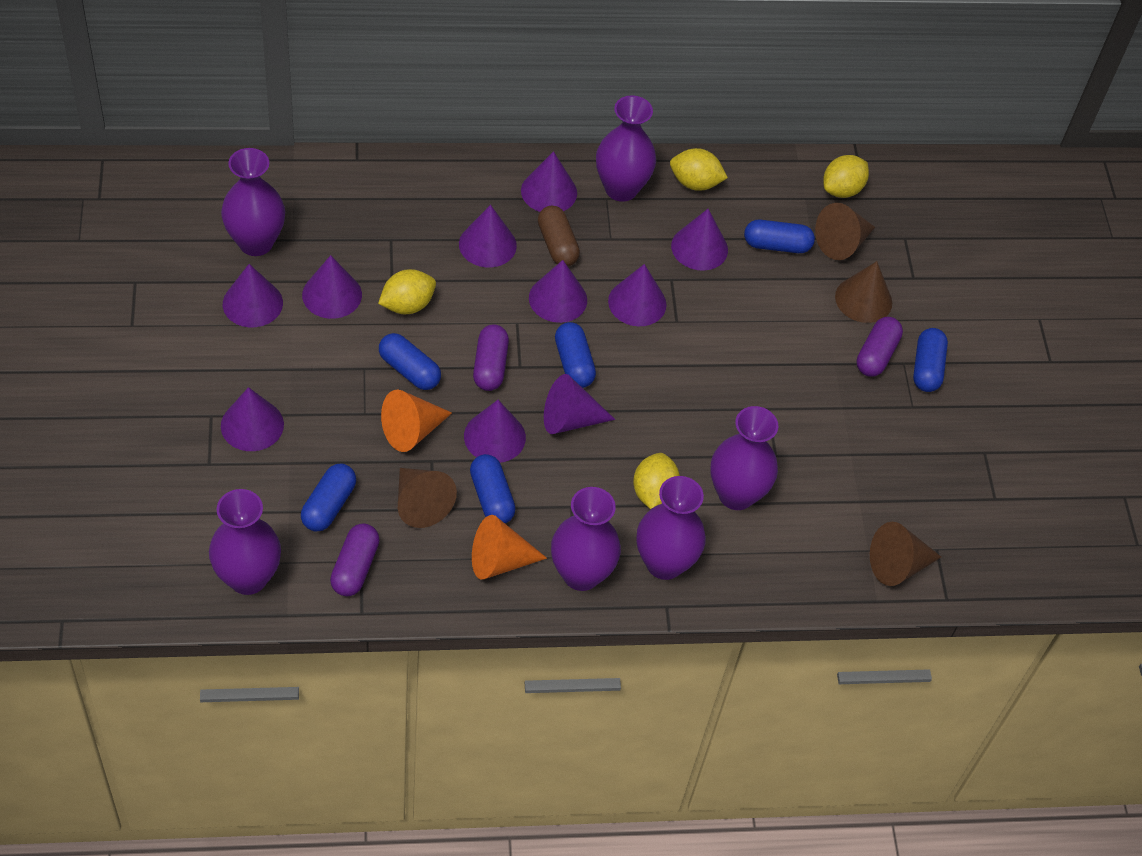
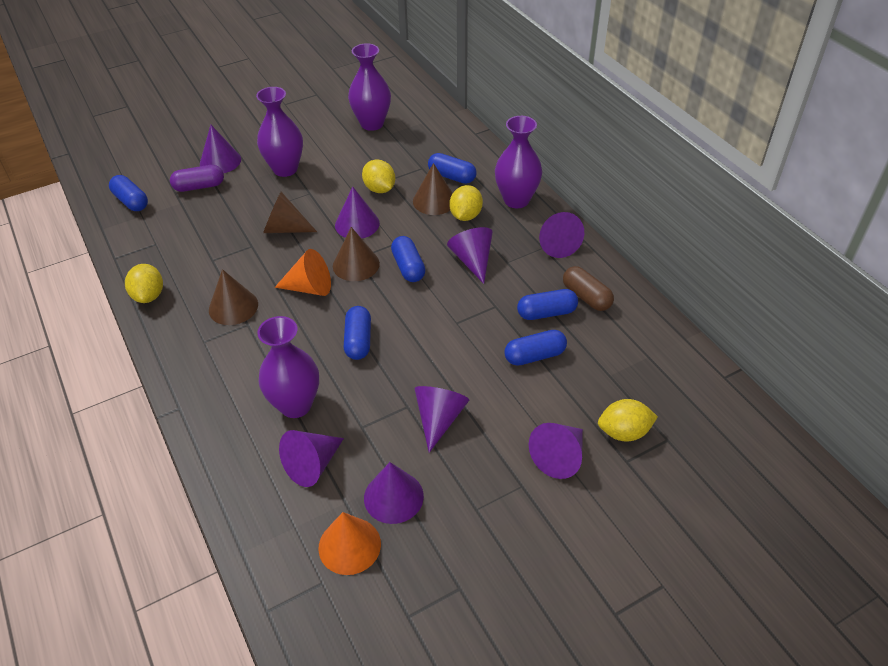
purple capsule: [330,523,380,596] [473,324,509,391] [856,317,903,377] = 3 -> [170,165,224,192] = 1
purple cone: [221,387,284,451] [223,264,283,328] [302,255,362,319] [459,205,517,267] [464,400,526,463] [521,151,577,212] [529,260,587,323] [544,374,615,434] [608,264,667,326] [671,209,728,271] = 10 -> [200,125,241,173] [279,430,344,487] [335,187,380,238] [364,462,424,524] [415,386,469,453] [447,227,493,284] [529,423,583,479] [539,212,584,258] = 8
purple vase: [209,489,281,595] [221,148,285,256] [551,487,621,591] [596,95,656,202] [637,476,706,580] [710,406,778,510] = 6 -> [256,87,303,177] [257,316,319,418] [348,43,391,131] [495,116,542,208] = 4

